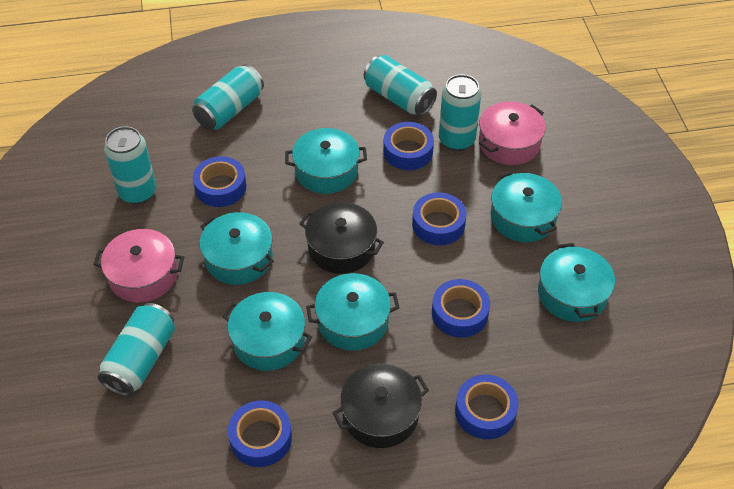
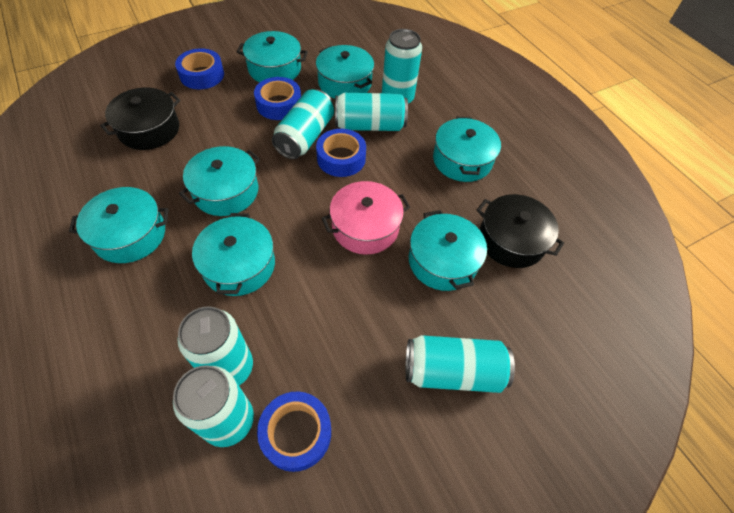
blue tape: [193,156,247,207] [228,400,292,467] [383,122,434,170] [412,192,466,245] [432,279,490,338] [455,375,519,439] = 6 -> [175,48,224,89] [254,77,301,120] [257,392,331,472] [316,129,366,177] = 4
pink pot: [93,229,184,303] [479,101,546,165] = 2 -> [322,181,410,255] = 1
turquoise can: [98,303,175,396] [104,126,156,204] [192,64,264,130] [364,55,437,116] [439,74,481,151] = 5 -> [173,365,254,447] [178,306,253,385] [272,89,334,159] [335,93,408,131] [382,29,422,104] [406,335,515,393] = 6
turquoise pot: [200,212,274,285] [222,292,312,371] [285,128,367,194] [306,273,400,351] [491,171,562,242] [538,243,615,322] = 6 -> [69,187,169,263] [179,146,260,216] [192,213,275,296] [237,31,308,82] [316,45,374,98] [409,210,487,291] [433,117,501,182] = 7

